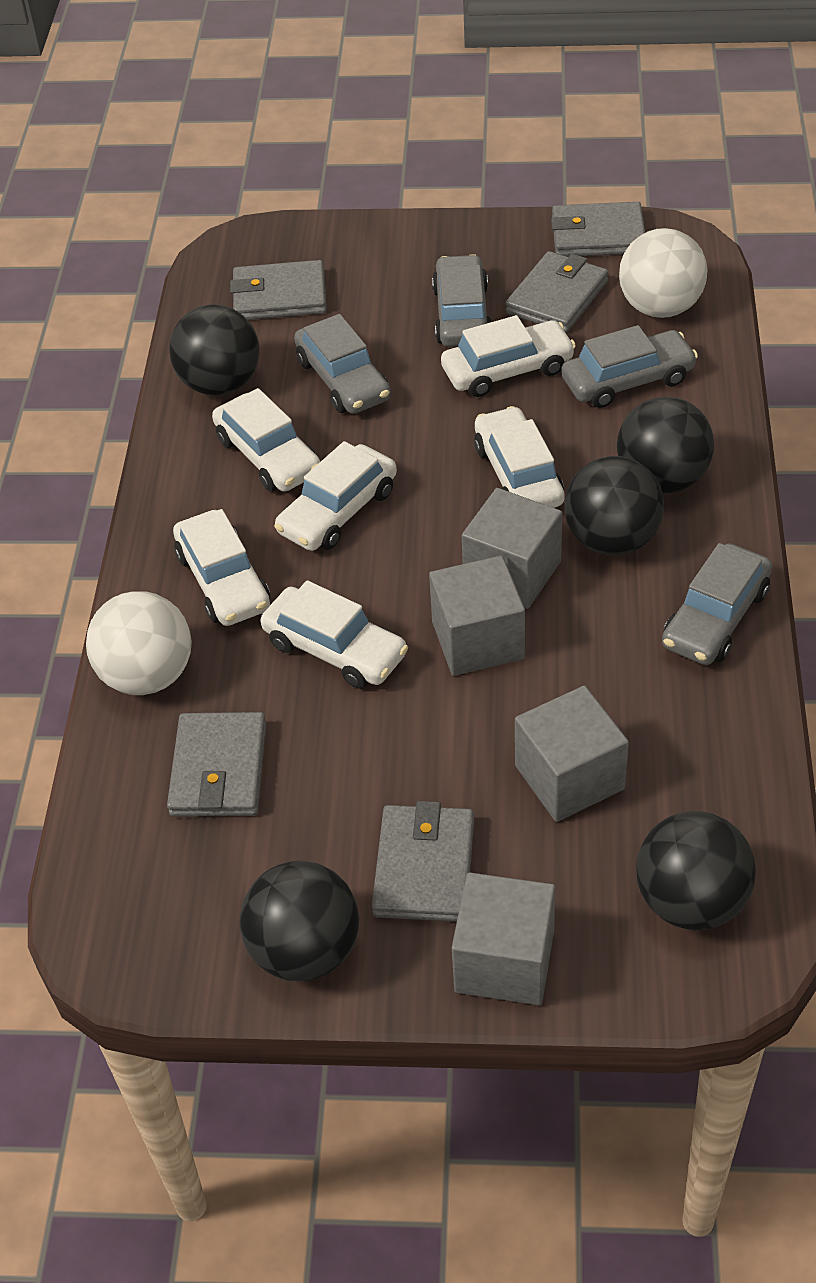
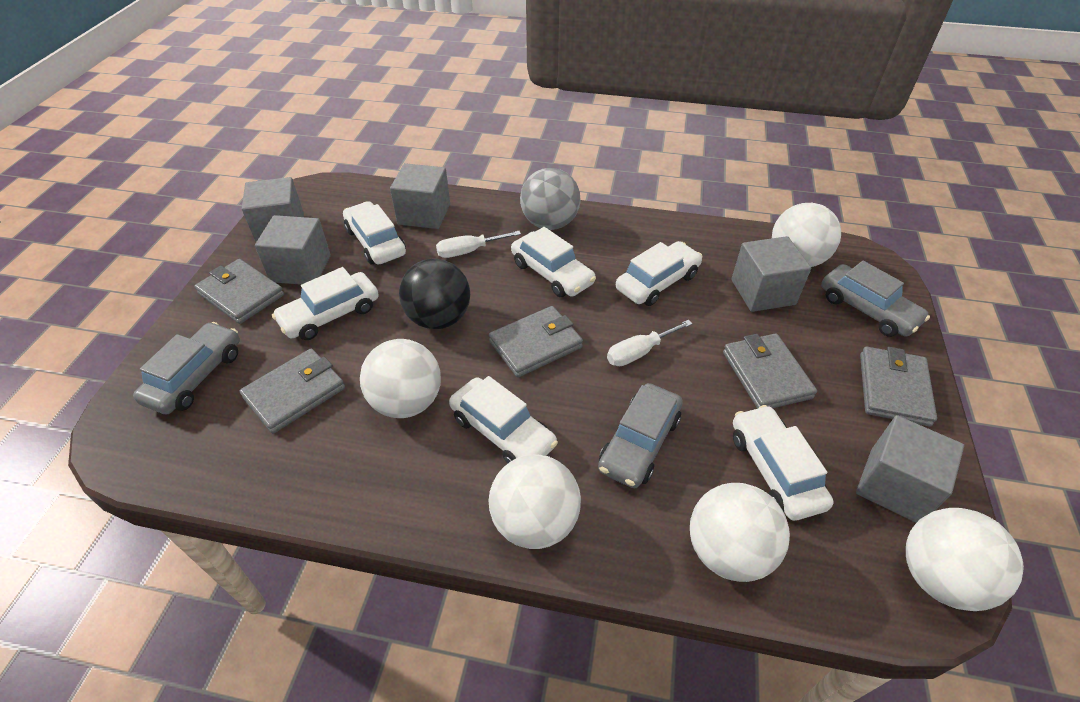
black ball: [169,305,260,395] [240,861,359,981] [564,456,664,555] [617,397,714,494] [636,811,756,930] = 5 -> [399,258,470,329] = 1
grey ball: none = 0 -> [520,168,581,230] = 1
grey car: [294,314,391,414] [432,254,491,347] [561,325,698,408] [662,543,772,665] = 4 -> [133,322,240,414] [598,383,683,488] [821,261,930,337] = 3
grey cube: [429,556,525,676] [452,872,555,1005] [462,488,562,609] [515,686,629,822] = 4 -> [242,177,304,242] [255,215,331,285] [390,163,450,229] [731,236,811,312] [856,415,964,523] = 5
white ball: [86,591,192,695] [619,228,708,318] = 2 -> [360,339,441,418] [489,454,581,549] [690,483,790,582] [772,203,841,267] [906,508,1024,611] = 5
white screwdriver: none = 0 -> [436,231,521,258] [607,320,693,366] = 2

